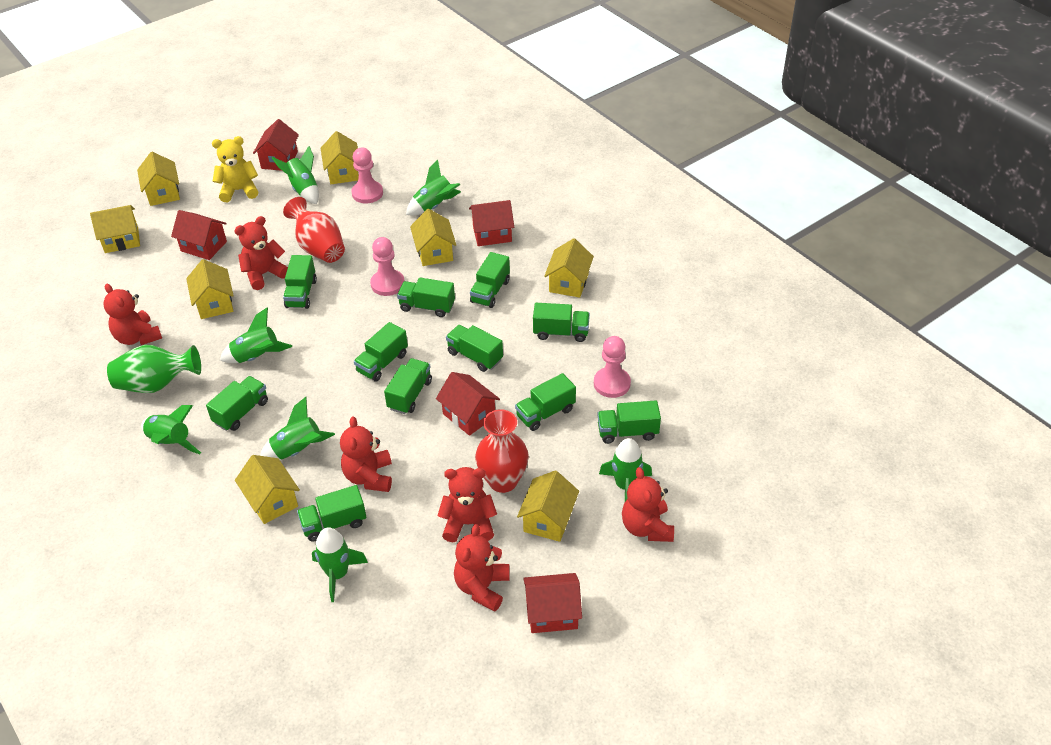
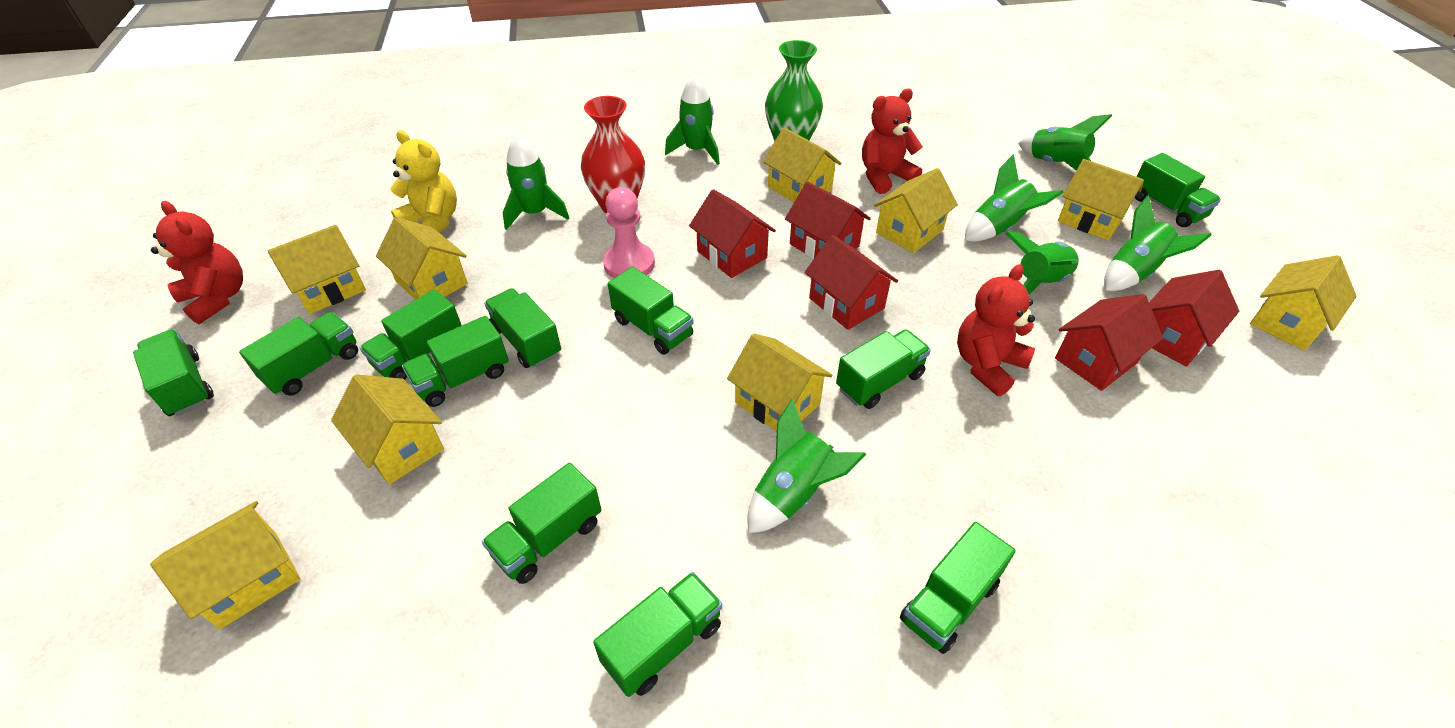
pink pawn: [352,148,383,204] [370,237,404,296] [594,336,631,398] = 3 -> [603,187,655,278] = 1
red teddy bear: [104,284,162,345] [234,216,288,290] [340,416,392,492] [437,467,497,542] [454,524,510,611] [622,467,674,542] = 6 -> [151,201,243,324] [862,89,923,194] [957,264,1035,396] = 3
red vase: [283,197,345,263] [475,409,529,493] = 2 -> [581,96,645,214] = 1
yellow house: [90,205,140,253] [137,152,180,206] [186,259,234,319] [235,455,300,524] [321,131,359,184] [410,209,456,266] [517,471,579,542] [544,238,594,298] = 8 -> [150,501,300,629] [268,225,366,314] [331,374,444,484] [376,217,468,300] [727,333,832,432] [763,127,842,202] [874,168,958,253] [1058,159,1144,240] [1250,255,1356,351] = 9

